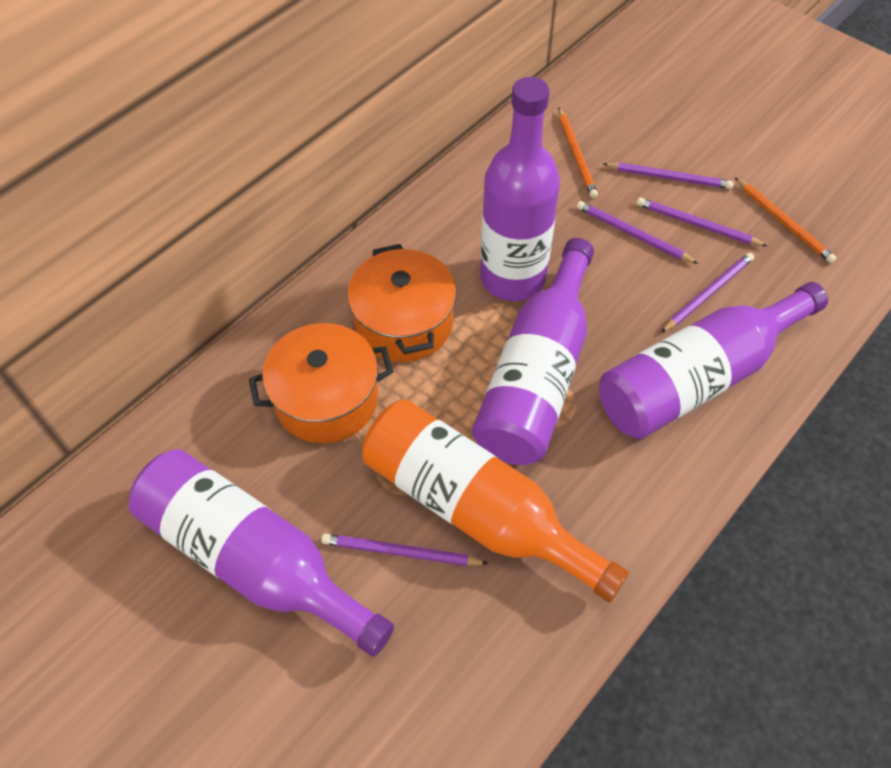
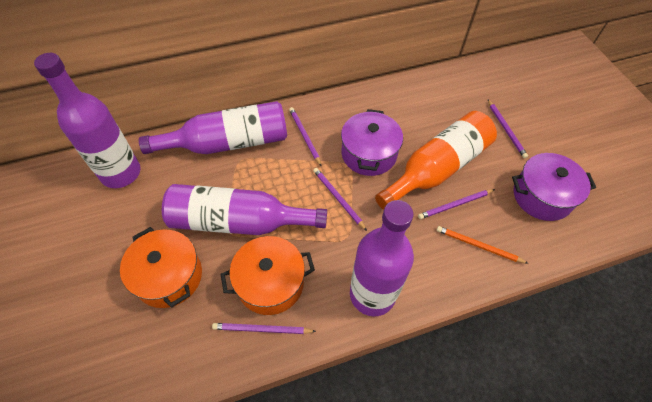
orange pencil: [558,107,598,198] [735,178,836,263] = 2 -> [437,226,529,264] = 1
purple pot: none = 0 -> [341,109,403,176] [512,153,596,221] = 2

